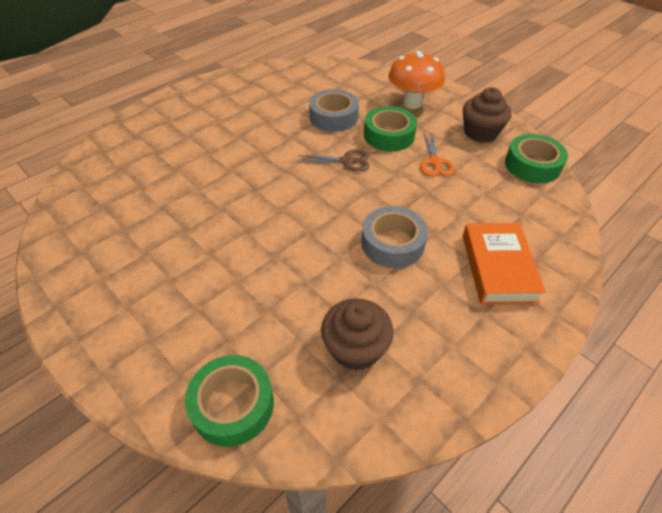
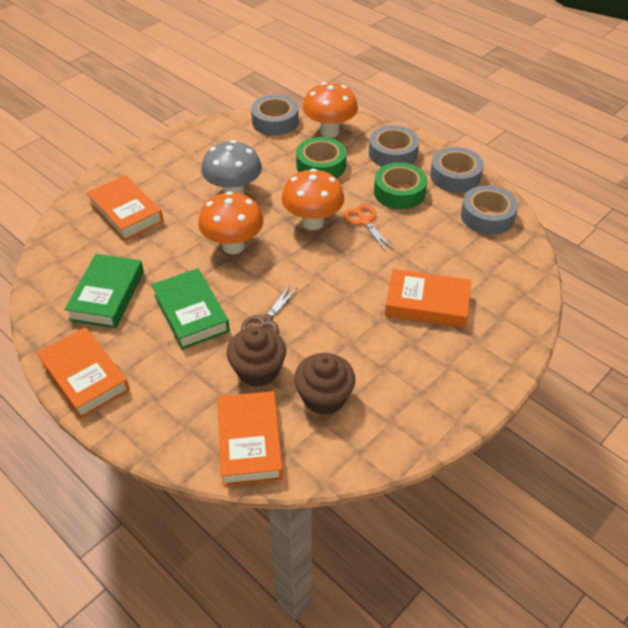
green book: none = 0 -> [64,254,144,328] [152,268,230,350] = 2
green tape: [185,355,274,447] [364,106,417,151] [505,134,568,183] = 3 -> [296,137,346,178] [374,162,427,209] = 2
grey mushroom: none = 0 -> [201,140,262,194] = 1
grey tape: [309,89,359,132] [361,206,428,268] = 2 -> [251,95,299,135] [369,125,419,167] [430,147,484,193] [461,186,518,235] = 4
orange book: [463,223,546,305] = 1 -> [37,327,130,419] [86,175,164,241] [218,391,283,486] [385,269,471,328] = 4
orange mushroom: [389,51,445,109] = 1 -> [198,191,263,254] [281,169,345,230] [303,82,358,138] = 3

